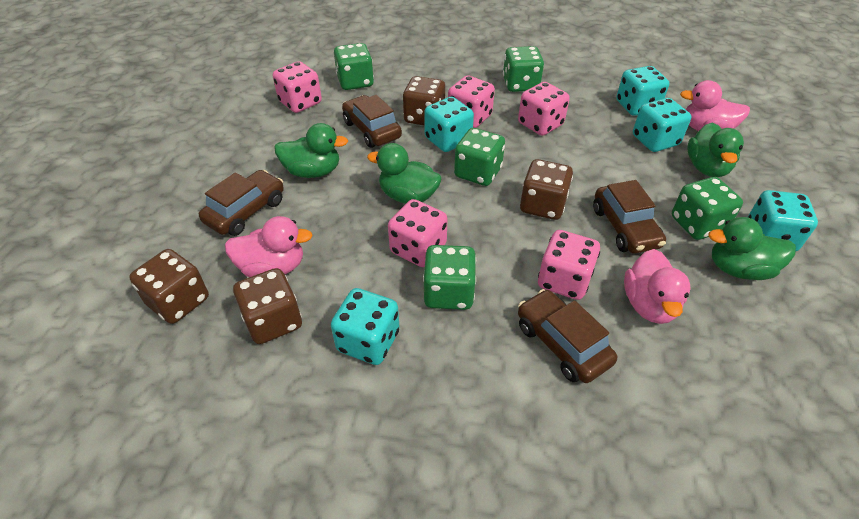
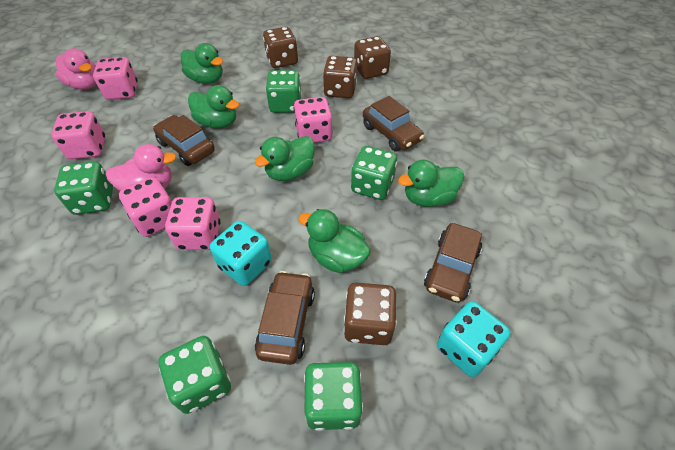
green duck: [274,123,348,178] [367,143,442,204] [687,122,744,177] [708,217,796,280] = 4 -> [181,43,223,84] [188,85,239,128] [255,136,315,181] [298,209,371,273] [398,160,464,207] = 5
pink duck: [225,216,313,277] [624,249,691,324] [680,80,750,131] = 3 -> [55,48,96,89] [105,144,177,191] = 2
turquoise dice: [331,288,399,365] [424,97,474,152] [616,66,669,116] [633,98,691,152] [748,190,818,252] = 5 -> [210,221,272,286] [437,301,511,377] = 2

